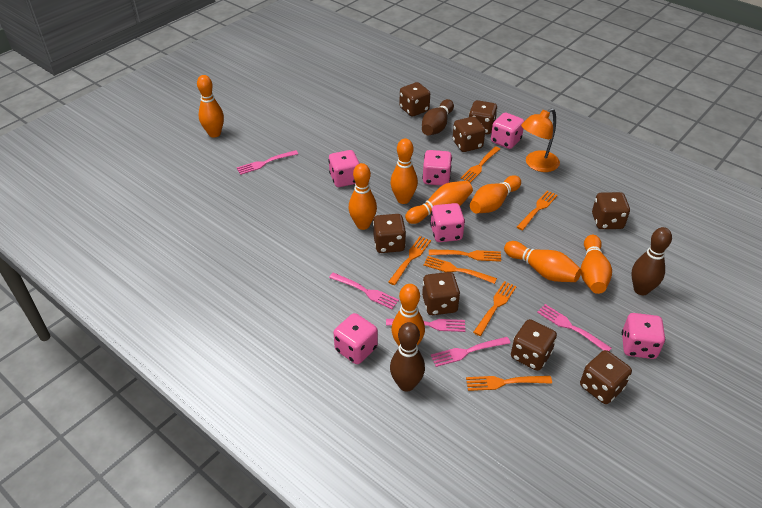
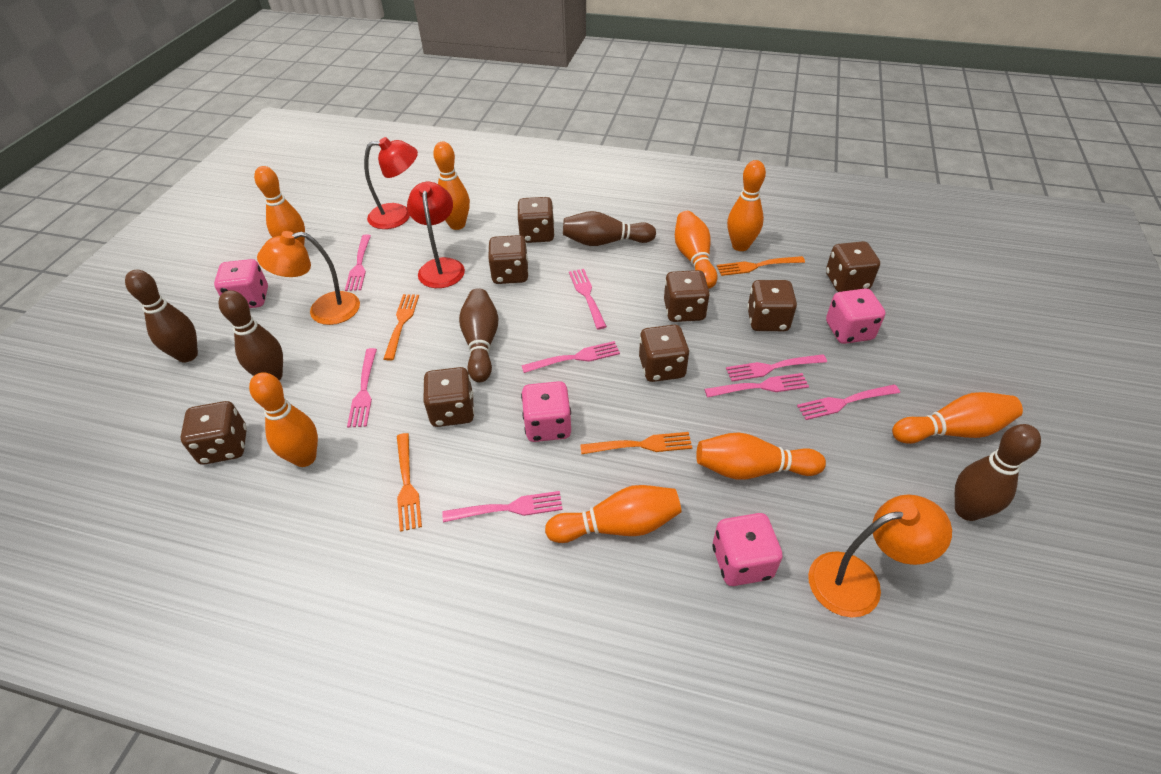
brown bowling pin: [390,322,425,392] [422,99,454,135] [632,227,672,295] = 3 -> [125,270,198,362] [219,290,283,380] [459,288,499,382] [563,211,656,246] [955,424,1041,521] = 5
orange fork: [388,236,431,285] [423,256,497,284] [429,249,501,262] [461,146,500,183] [466,376,552,391] [473,281,517,336] [517,190,558,230] = 7 -> [384,294,419,361] [397,433,422,532] [580,432,692,454] [717,256,805,276] = 4
orange lamp: [521,108,560,172] = 1 -> [257,231,360,325] [808,495,952,617] = 2
pink dice: [328,150,360,187] [334,313,378,364] [422,150,452,185] [430,203,465,242] [491,112,524,149] [622,313,665,359] = 6 -> [214,259,268,308] [521,381,571,442] [713,513,783,586] [826,288,885,344] = 4
pink fork: [237,150,298,175] [329,273,399,309] [386,319,465,332] [431,337,510,367] [537,304,612,351] = 5 -> [345,234,371,291] [347,348,377,428] [442,491,563,522] [521,341,620,373] [569,269,607,329] [704,373,809,398] [726,354,827,381] [797,384,900,420] = 8
red lamp: none = 0 -> [364,137,418,229] [407,182,465,288] = 2

